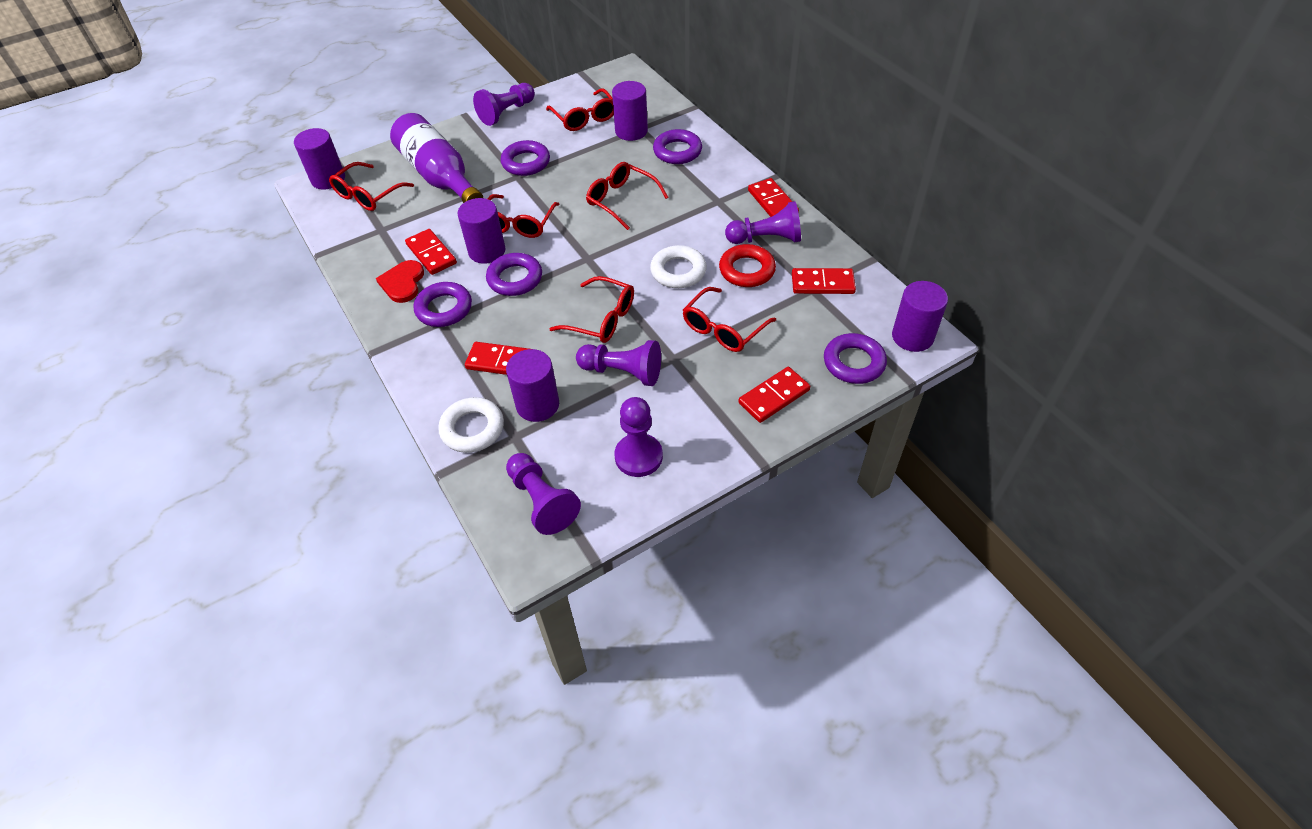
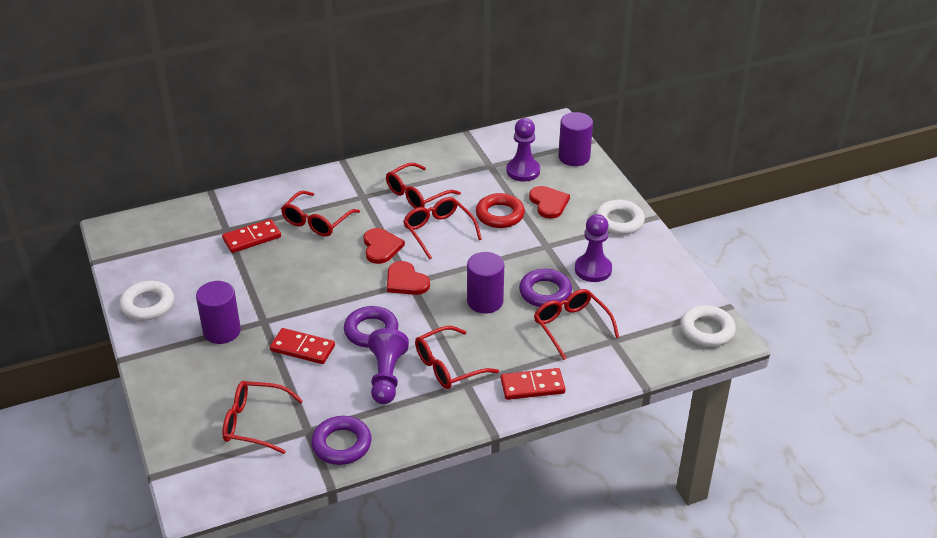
purple bottle: [390,113,483,203] = 1 -> none = 0
purple cylinder: [294,128,345,190] [458,198,506,264] [506,349,559,422] [612,81,648,141] [892,281,948,352] = 5 -> [196,281,241,344] [467,252,504,314] [558,112,593,166] = 3
purple pawn: [473,83,535,126] [506,453,581,535] [576,340,661,386] [614,397,663,477] [725,201,801,244] = 5 -> [368,328,409,404] [506,118,540,182] [575,214,612,282] = 3
purple ring: [414,282,472,327] [486,253,542,296] [501,140,550,176] [653,129,702,164] [824,333,887,384] = 5 -> [311,416,372,465] [344,306,398,348] [519,269,572,307] = 3
red domino: [405,229,457,275] [465,342,528,375] [738,367,810,423] [748,178,799,217] [792,268,856,294] = 5 -> [222,219,281,253] [270,328,335,364] [501,368,566,400] = 3
red heart: [376,260,424,303] = 1 -> [363,228,405,264] [387,261,430,295] [529,186,570,219] = 3
white ring: [438,397,504,453] [650,245,707,288] = 2 -> [120,281,174,321] [596,200,645,235] [681,305,736,347] = 3

